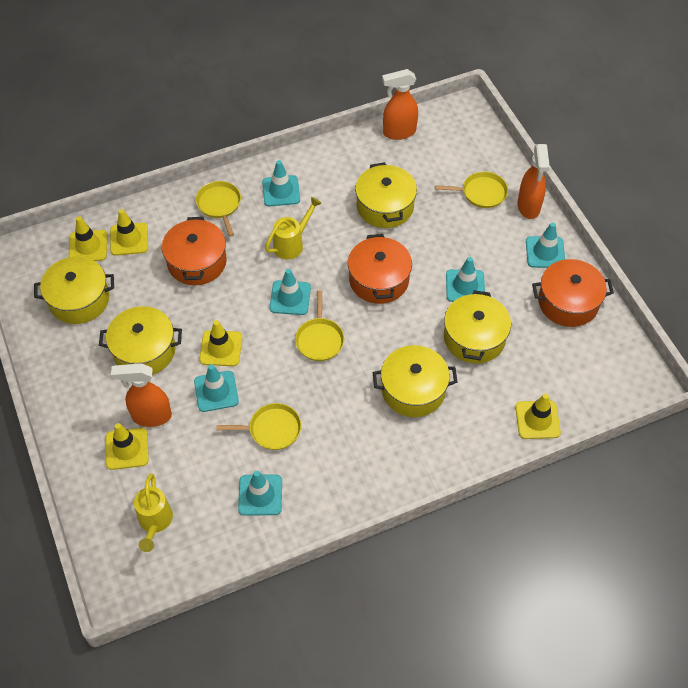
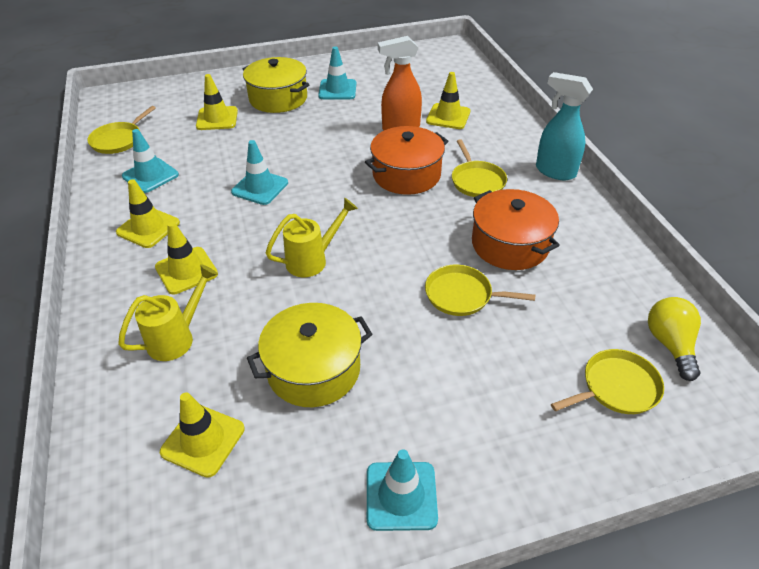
orange pot: [162,217,227,285] [348,234,412,304] [532,259,614,327] = 3 -> [365,126,448,195] [472,189,560,270] = 2
orange spray bottle: [111,363,172,427] [382,69,418,140] [517,144,550,219] = 3 -> [378,36,422,130] = 1
turquoise spray bottle: none = 0 -> [536,72,593,180] = 1
turquoise traffic cone: [194,364,239,412] [238,471,282,516] [262,160,300,206] [270,269,311,315] [446,257,485,302] [526,222,565,268] = 6 -> [122,129,179,193] [231,140,288,205] [318,47,356,99] [367,449,438,531] = 4
yellow light bulb: none = 0 -> [648,297,701,381] = 1
yellow pot: [34,256,114,324] [99,306,182,375] [355,162,417,228] [373,345,458,417] [444,290,511,364] = 5 -> [243,57,310,113] [247,303,373,407] = 2

